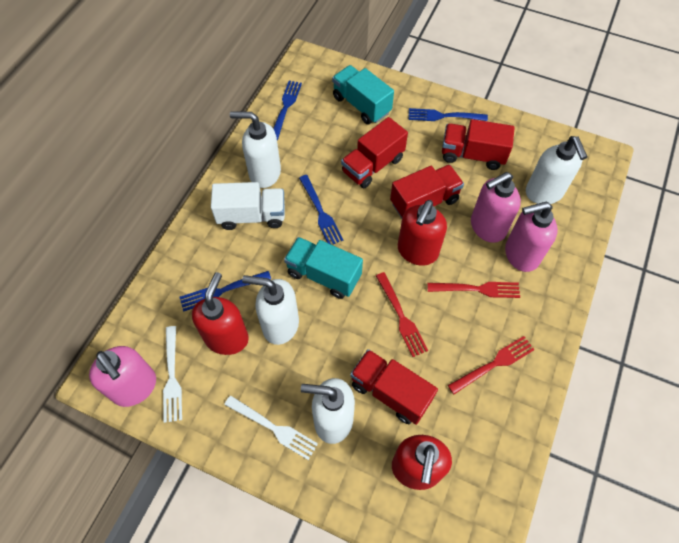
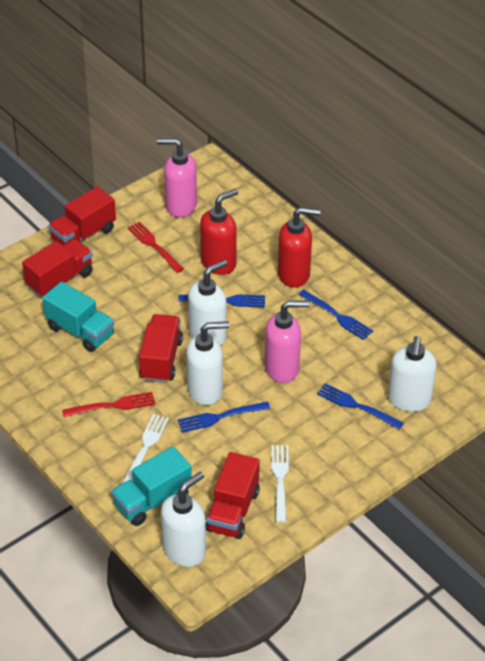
pink soap dispenser: [89,346,156,407] [471,172,521,243] [505,202,558,272] = 3 -> [157,138,197,217] [265,301,310,383] = 2
red fork: [376,272,428,357] [427,282,520,298] [448,336,535,394] = 3 -> [62,392,155,417] [127,221,184,273] = 2
red soap dispenser: [192,272,249,355] [392,435,452,490] [398,200,447,266] = 3 -> [200,189,238,275] [278,207,321,288] = 2
white truck: [211,182,285,230] = 1 -> none = 0

